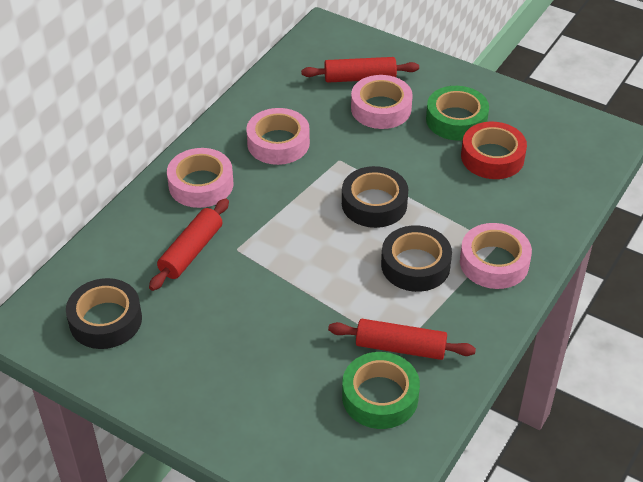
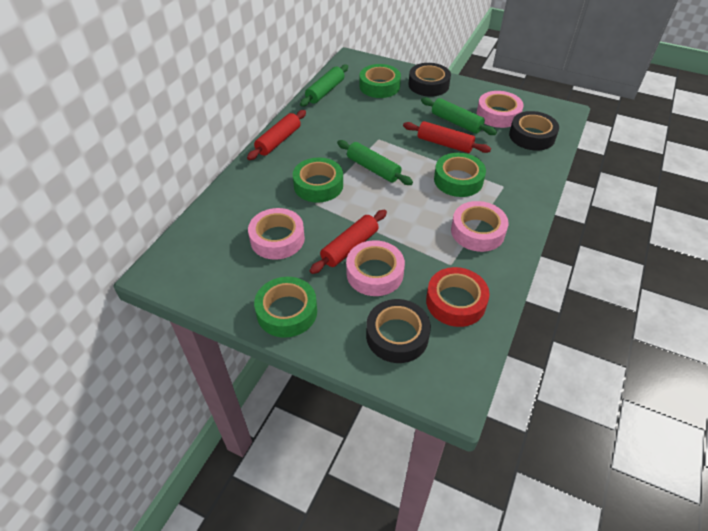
green rolling pin: none = 0 -> [300,65,348,107] [337,140,413,185] [421,97,497,135] = 3
green tape: [342,352,420,429] [426,86,489,141] = 2 -> [254,277,317,338] [293,157,343,203] [359,64,401,98] [434,153,486,197] = 4

